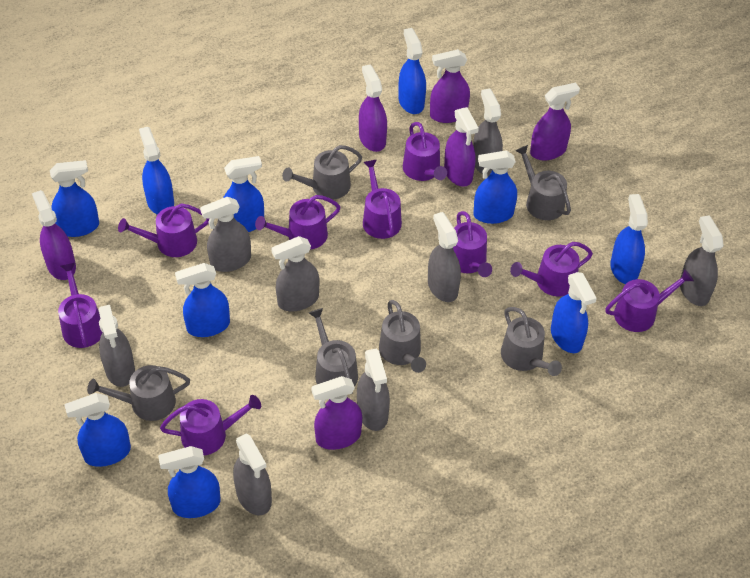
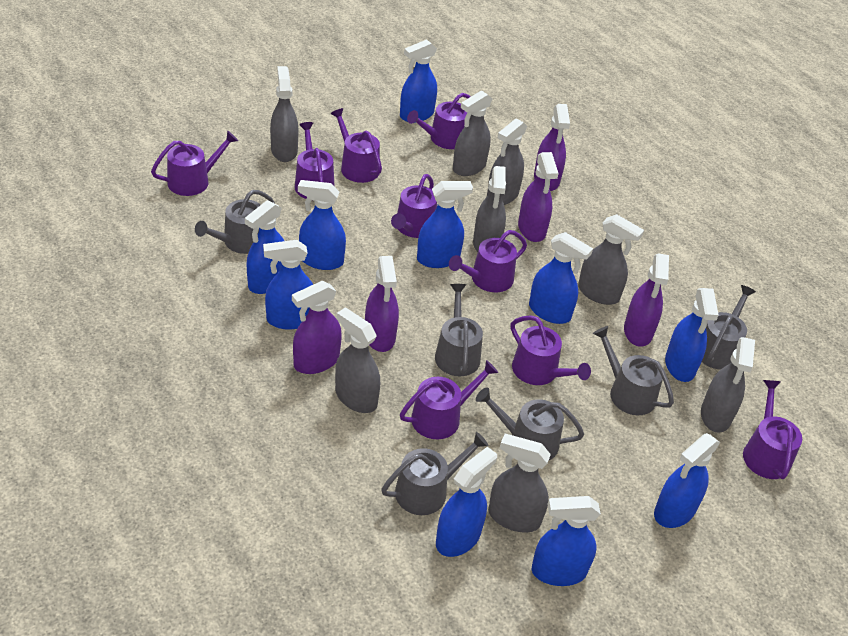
purple spray bottle: [32,190,76,280] [311,376,362,450] [359,65,387,152] [430,49,470,123] [444,107,479,187] [530,83,580,160] = 6 -> [292,281,342,374] [365,256,399,352] [518,152,559,242] [534,104,570,191] [624,253,669,347] = 5

